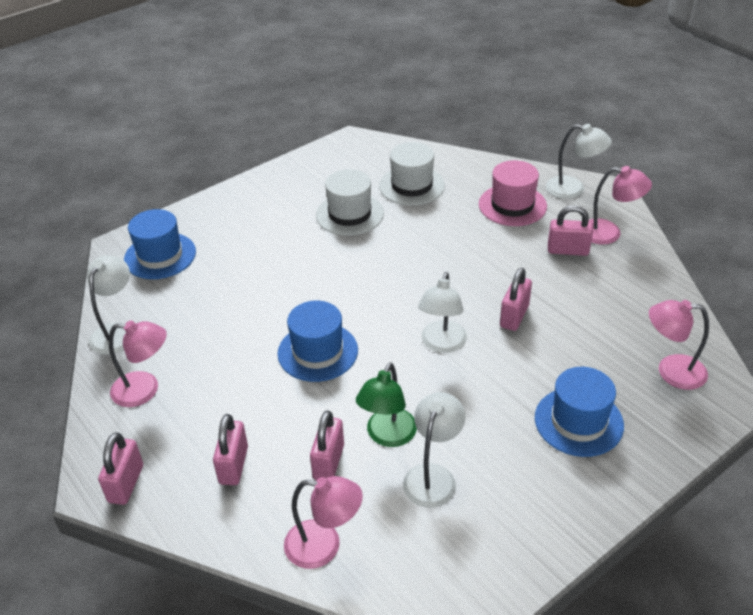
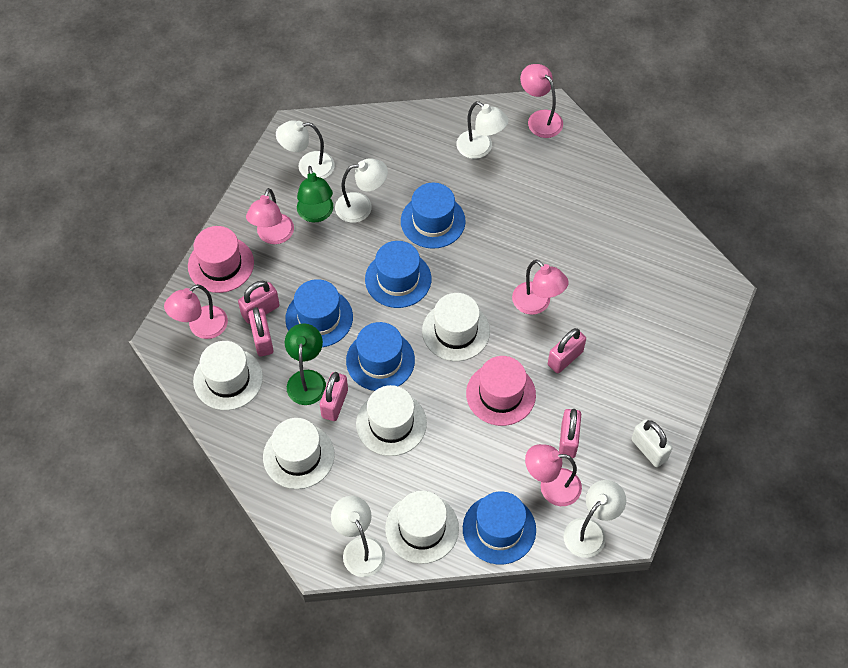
blue hat: [124,209,196,279] [278,301,358,382] [535,367,624,457] = 3 -> [285,279,353,347] [346,322,415,391] [365,241,431,308] [401,183,466,249] [463,491,536,565] = 5
green lamp: [356,362,417,447] = 1 -> [285,323,326,405] [297,166,333,223] = 2
pink hat: [479,160,547,226] = 1 -> [188,226,254,293] [466,356,536,426] = 2
pink lamp: [109,320,167,407] [284,476,363,569] [589,166,652,245] [649,300,709,390] = 4 -> [164,284,228,339] [246,188,294,244] [512,259,569,315] [520,64,563,138] [525,444,582,506] = 5
white hat: [316,169,384,236] [379,142,445,206] = 2 -> [193,341,263,410] [263,418,335,489] [356,385,427,456] [385,491,459,564] [422,293,490,361] = 5
white lamp: [87,256,130,355] [403,392,465,508] [418,272,467,353] [546,124,612,199] = 4 -> [276,120,334,179] [331,496,385,577] [335,158,388,223] [456,101,509,159] [564,480,626,558] = 5
white padlock: none = 0 -> [631,419,672,467] = 1

